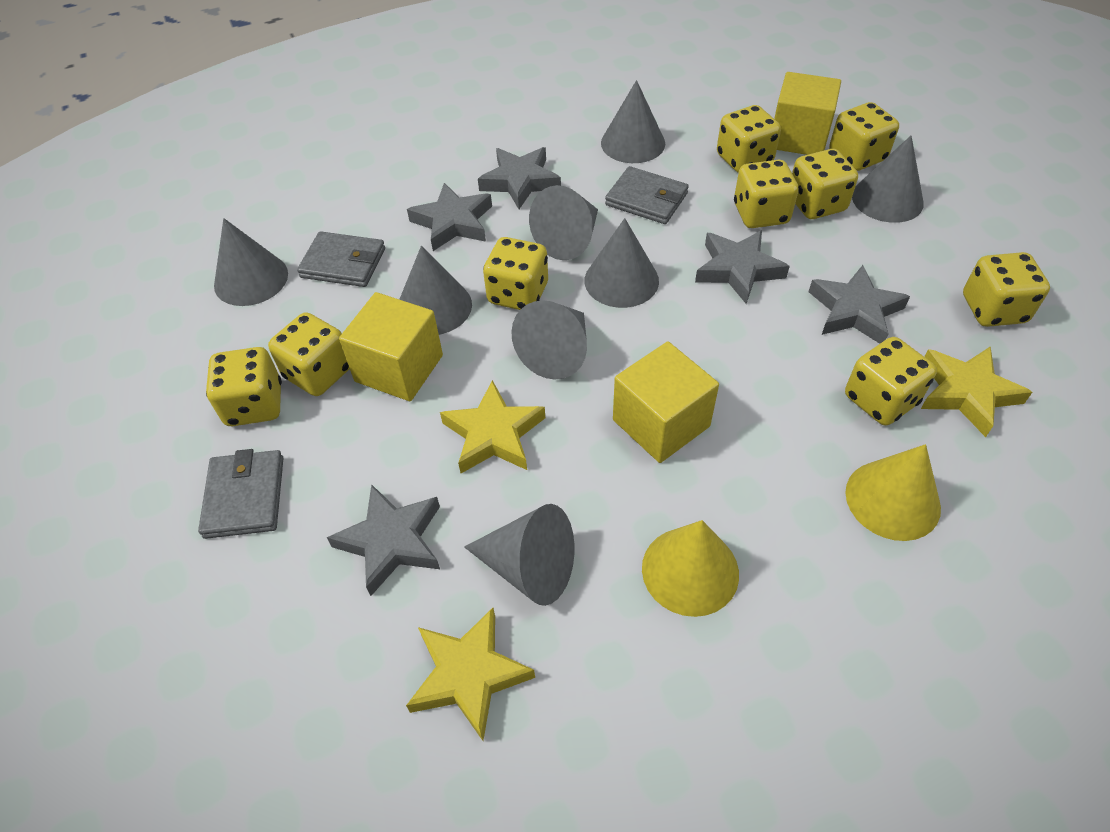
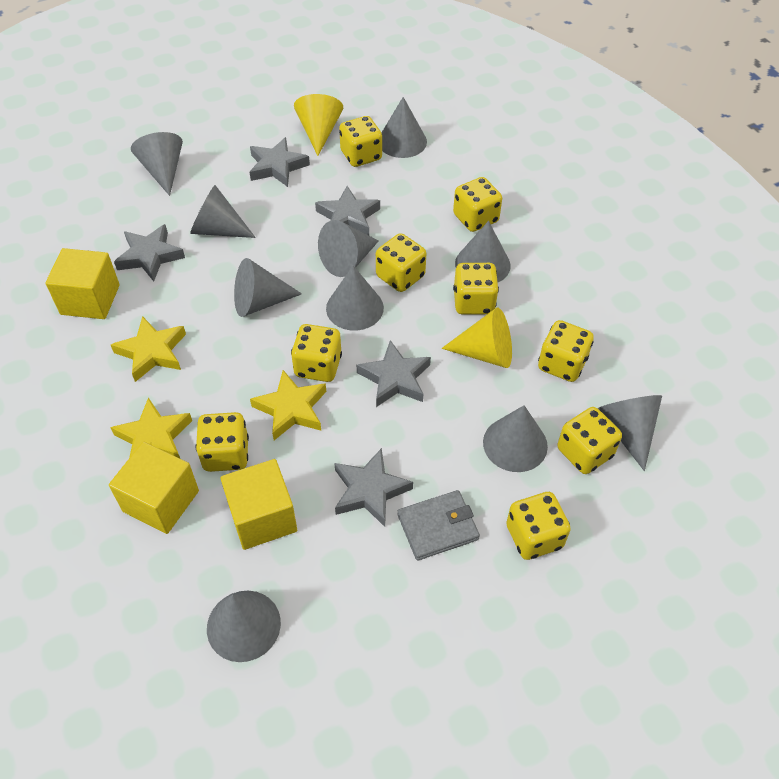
grey cone: [214,218,288,306] [399,246,472,335] [464,504,574,606] [511,300,587,380] [529,185,598,260] [584,218,659,308] [601,80,665,163] [852,135,924,223] = 8 -> [131,132,183,196] [190,185,256,238] [207,591,281,662] [234,258,302,317] [318,220,379,277] [326,266,384,331] [381,97,427,158] [455,221,510,282] [483,405,548,472] [598,395,662,471] = 10
grey wallet: [198,449,283,539] [297,231,385,287] [605,166,689,224] = 3 -> [398,490,480,561] = 1

